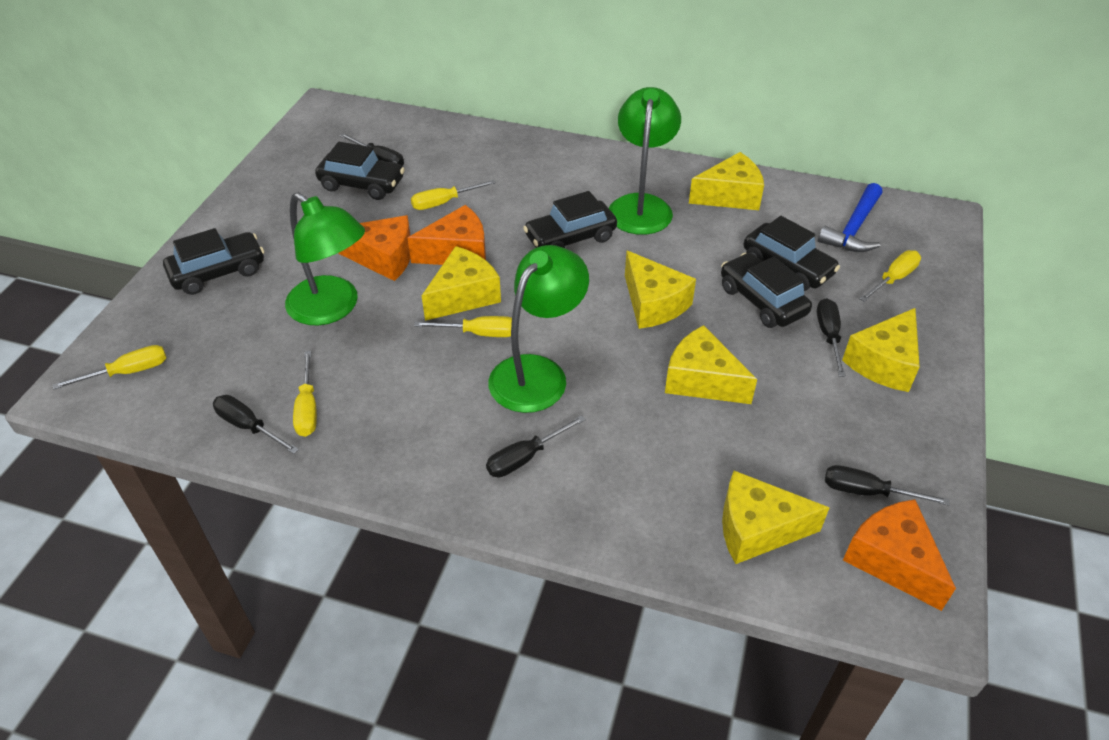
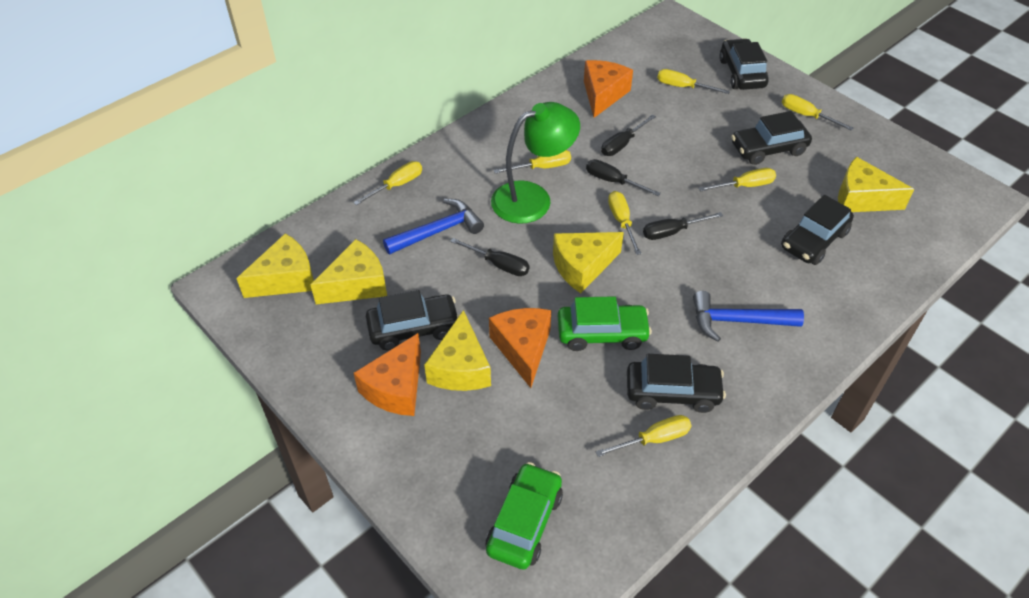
black screwdriver: [213,395,299,454] [340,133,404,166] [486,415,586,477] [817,298,846,377] [825,465,950,505] = 5 -> [450,238,529,276] [586,159,661,196] [601,114,656,156] [643,212,723,240] = 4
blue hammer: [818,183,882,252] = 1 -> [383,199,484,254] [693,291,804,342] = 2
green car: none = 0 -> [486,462,563,570] [558,296,652,351] = 2
green lamp: [285,192,365,325] [488,245,589,413] [609,87,681,235] = 3 -> [491,102,580,224] = 1
yellow cheese: [421,246,501,321] [625,251,696,329] [665,325,757,404] [689,152,764,210] [722,471,830,564] [842,308,920,392] = 6 -> [236,233,314,298] [311,239,387,304] [424,310,491,391] [553,232,624,293] [838,157,914,212] = 5
yellow screwdriver: [53,345,166,390] [293,351,317,437] [411,180,496,210] [414,316,512,337] [859,250,921,302] = 5 -> [353,161,422,205] [494,150,571,174] [596,415,691,457] [608,191,641,255] [657,69,730,94] [699,168,776,192] [782,94,853,131] = 7

